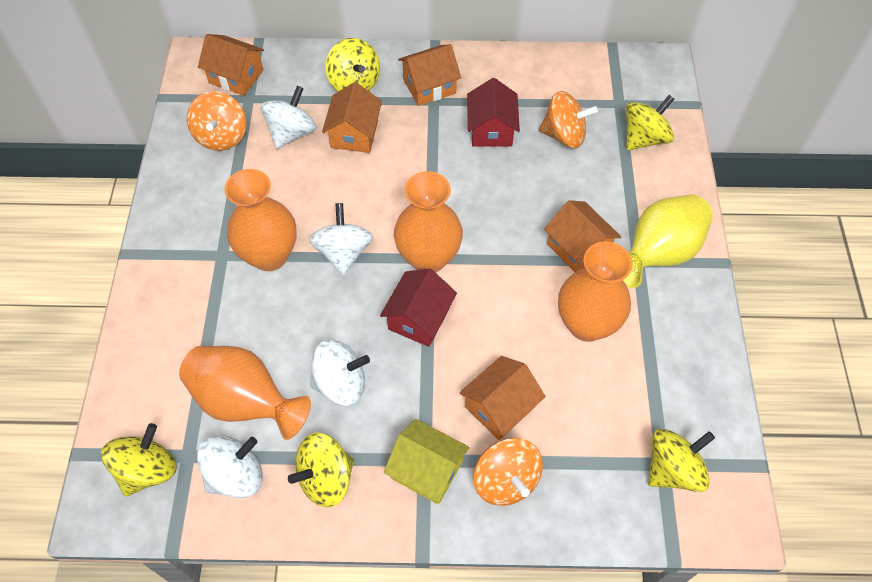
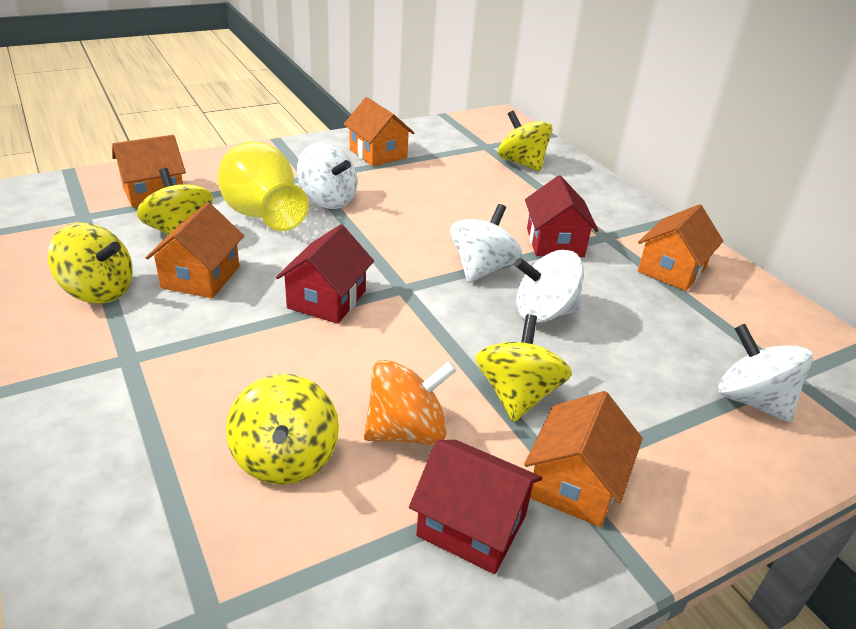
orange spinning top: [187,91,246,151] [474,437,543,506] [539,91,598,148] = 3 -> [364,360,457,445] = 1
orange vase: [179,346,311,440] [224,169,297,271] [394,171,463,273] [558,241,632,342] = 4 -> none = 0
red house: [380,268,457,347] [467,78,520,147] = 2 -> [276,224,374,324] [409,440,542,574] [525,175,599,257] = 3
yellow house: [384,419,470,505] = 1 -> none = 0

